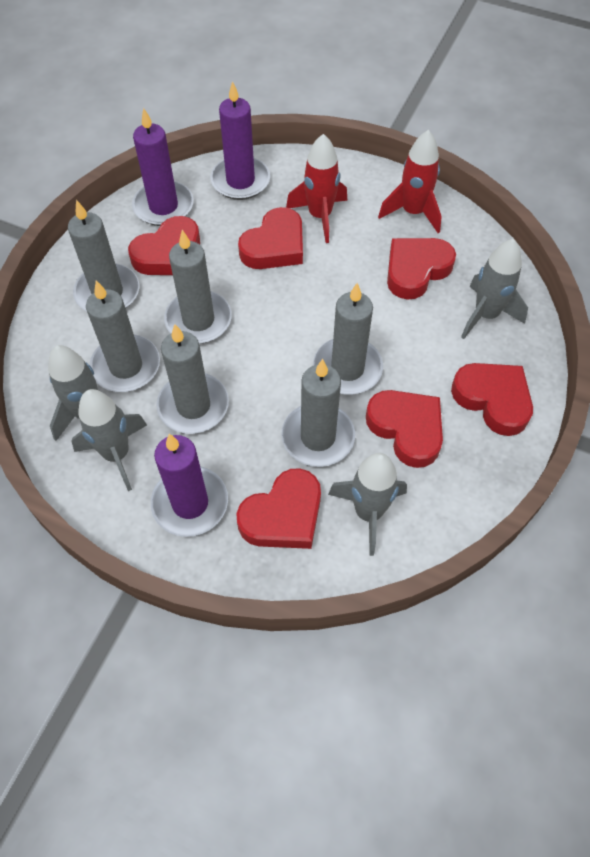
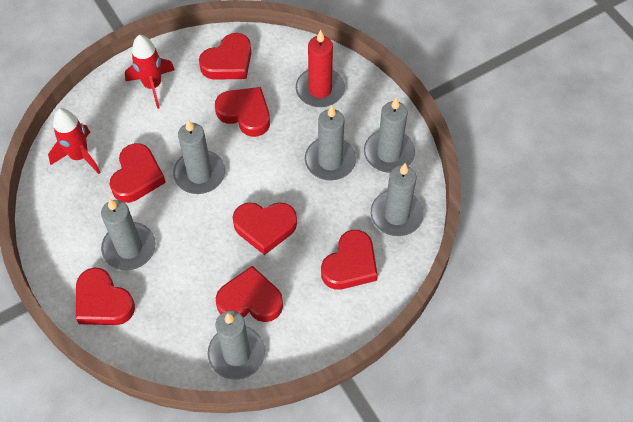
grey rocket: [48,345,125,441] [71,389,147,491] [328,453,407,556] [461,239,528,339] = 4 -> none = 0
purple candle: [132,108,194,226] [151,434,228,537] [210,81,270,200] = 3 -> none = 0
red candle: none = 0 -> [296,30,345,107] = 1
red heart: [128,216,200,275] [236,468,321,549] [238,207,303,269] [366,390,443,468] [387,238,456,300] [451,363,533,436] = 6 -> [76,267,135,325] [110,143,166,203] [199,33,251,80] [215,87,270,137] [216,266,283,322] [233,202,297,255] [321,230,378,290] = 7

